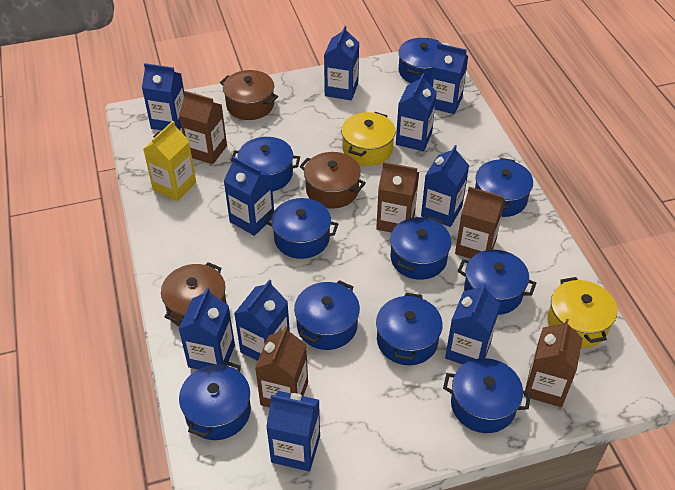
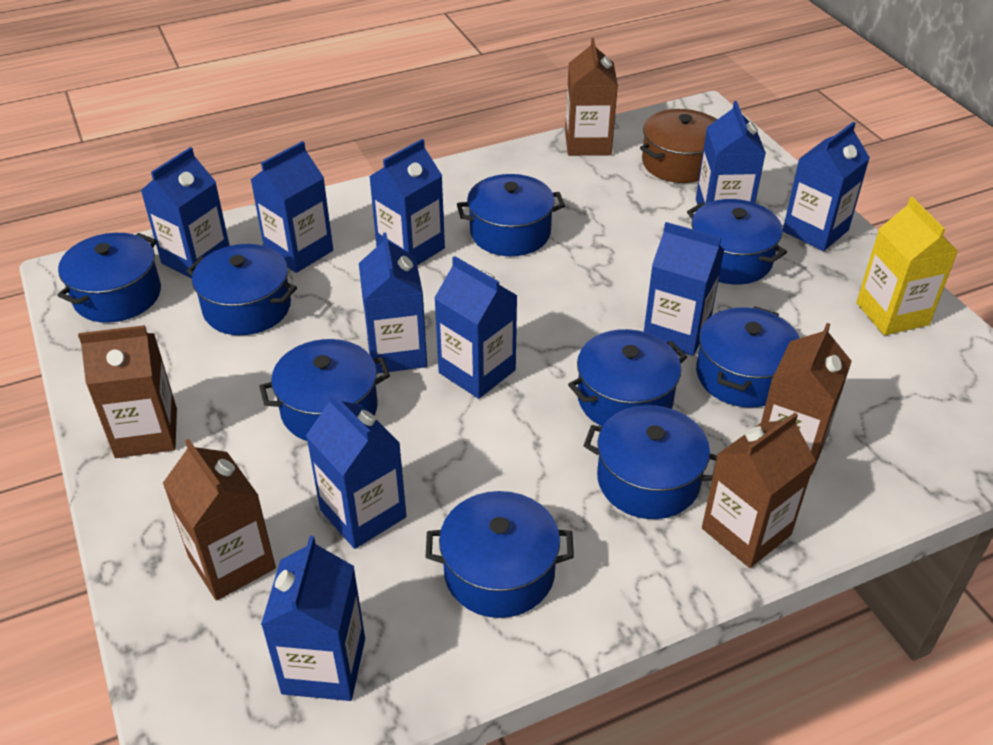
blue pot: [179,361,251,440] [231,137,300,191] [264,198,338,259] [294,280,360,350] [376,293,443,365] [390,216,452,280] [398,38,442,84] [443,358,531,433] [458,250,536,315] [475,158,533,217] = 10 -> [57,233,161,323] [187,244,297,335] [259,339,390,441] [426,491,574,618] [457,174,565,256] [568,329,687,427] [583,405,717,519] [687,199,787,285] [696,306,800,408] = 9
brown pot: [161,262,227,327] [220,70,278,120] [299,152,366,209] = 3 -> [640,109,718,183] = 1
yellow pot: [341,112,396,166] [547,277,617,348] = 2 -> none = 0

